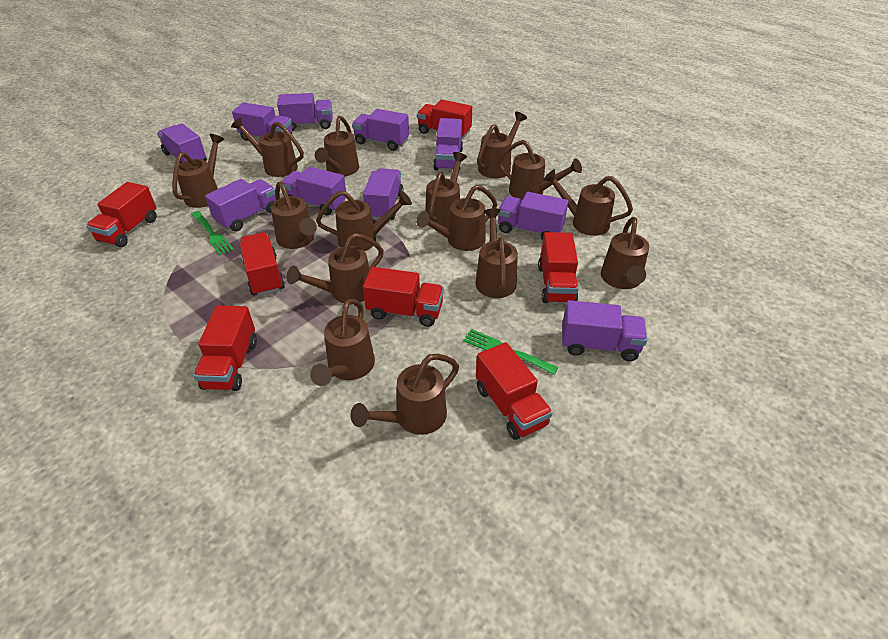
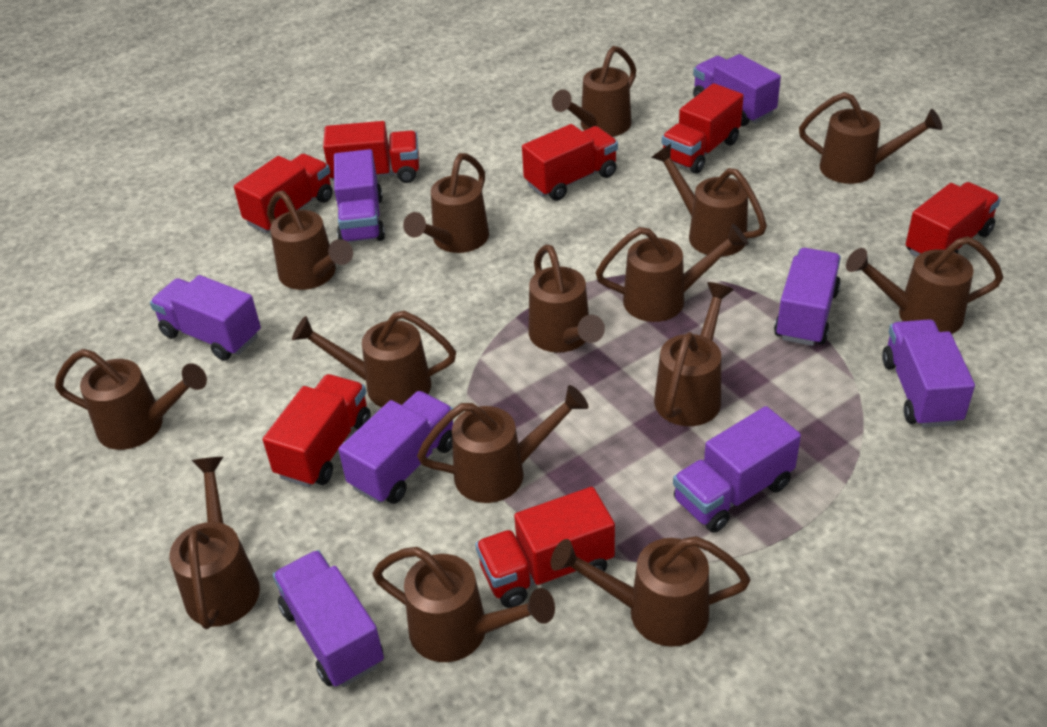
green fork: [191,211,234,255] [463,329,559,375] = 2 -> none = 0
purple truck: [157,123,207,163] [205,179,276,231] [232,102,292,141] [277,93,333,131] [282,167,346,215] [352,109,409,151] [363,168,403,220] [433,118,463,171] [498,192,568,240] [562,300,647,361] = 10 -> [150,275,261,361] [273,550,384,687] [334,149,385,243] [338,391,453,504] [673,406,801,533] [693,54,781,126] [774,248,841,346] [882,319,975,428] = 8

